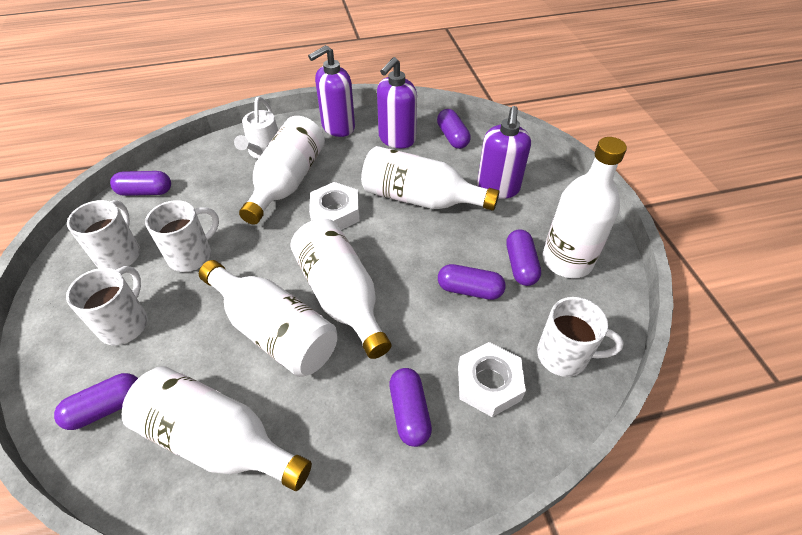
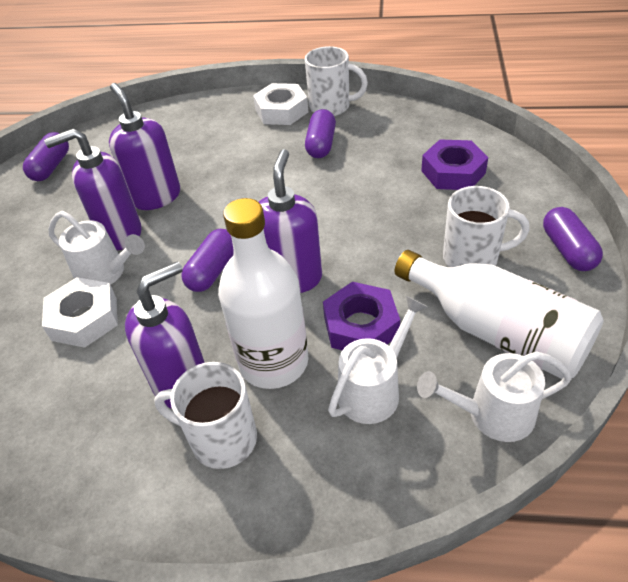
purple capsule: [54,373,138,430] [110,171,171,196] [389,368,432,447] [437,109,471,149] [438,264,506,300] [506,229,541,286] = 6 -> [23,132,69,181] [181,229,234,292] [305,109,336,158] [543,207,603,271] = 4
purple nut: none = 0 -> [323,282,400,350] [421,139,488,190] = 2
purple soap dispenser: [308,45,355,137] [377,57,417,148] [477,106,531,199] = 3 -> [44,129,141,250] [109,83,180,210] [125,262,205,409] [259,149,322,293] = 4
white bottle: [122,366,312,491] [199,260,337,377] [239,116,325,225] [290,219,391,359] [361,146,499,211] [543,137,627,278] = 6 -> [218,198,308,389] [395,250,604,379] = 2
white mug: [66,266,148,345] [67,200,140,270] [145,200,219,272] [537,297,624,377] = 4 -> [154,362,257,469] [305,46,368,116] [443,186,529,267] = 3
white watering can: [234,97,278,159] = 1 -> [49,211,145,285] [328,296,428,424] [417,351,572,442] = 3

